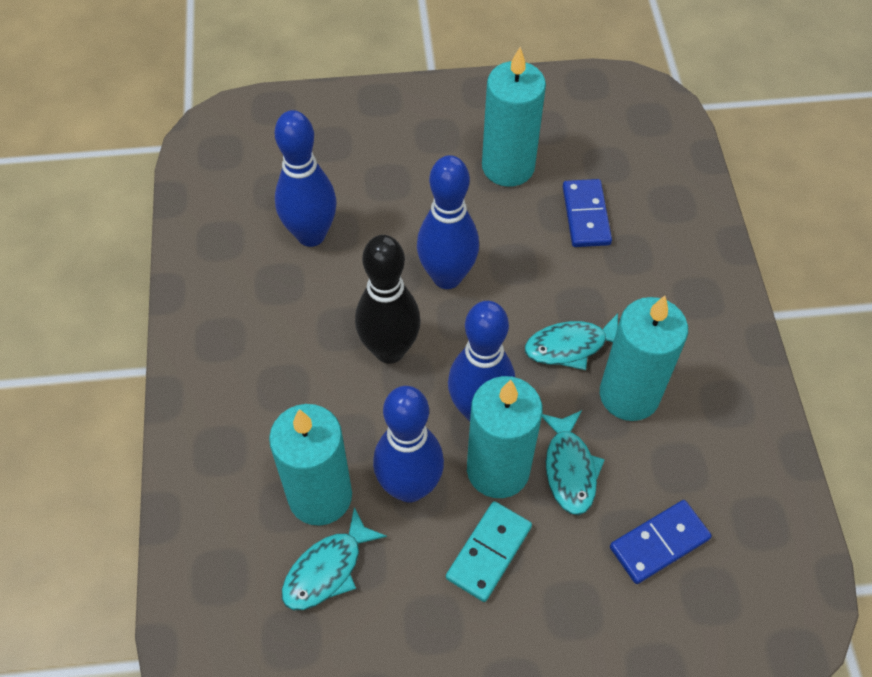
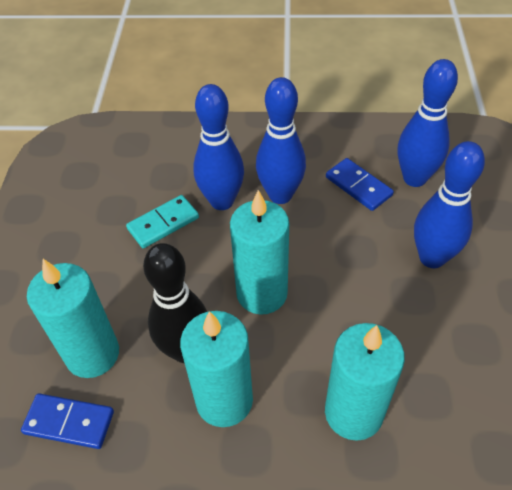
turquoise fish: [282,507,387,610] [525,313,618,370] [542,410,605,515] = 3 -> none = 0

